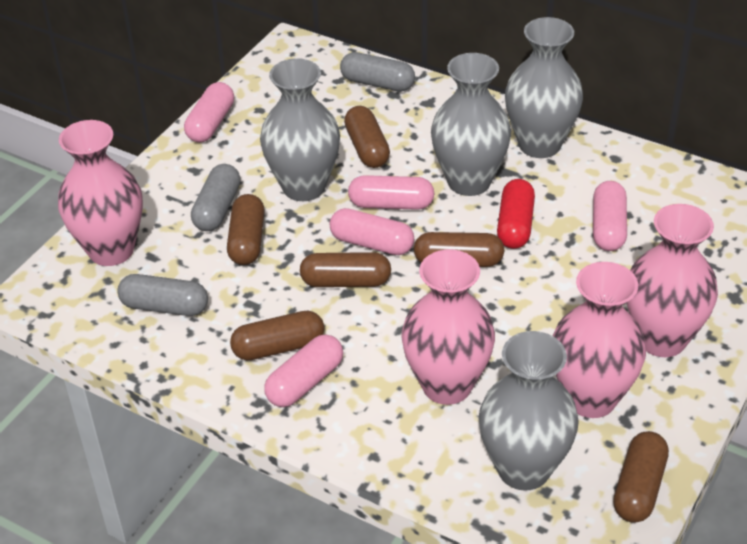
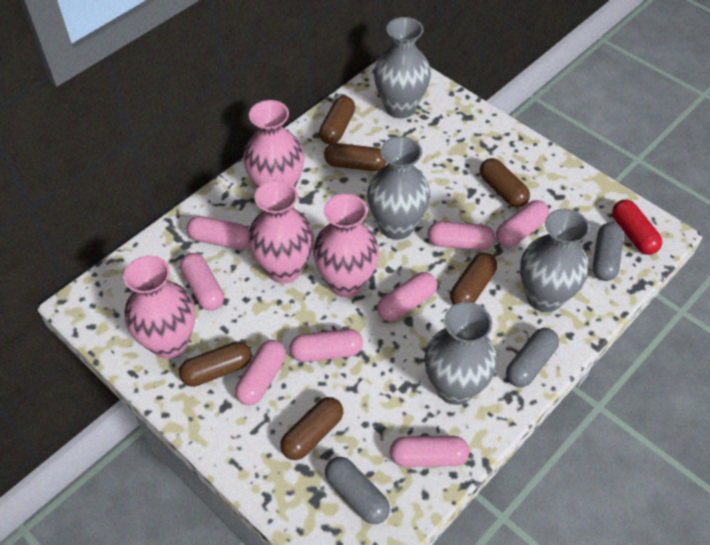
pink capsule: [184,82,234,143] [264,334,343,407] [330,208,414,255] [348,175,434,210] [593,181,627,251] = 5 -> [180,253,224,311] [187,216,250,249] [235,340,286,405] [290,329,363,362] [377,272,437,321] [390,436,469,467] [427,221,495,250] [496,200,549,247] = 8

